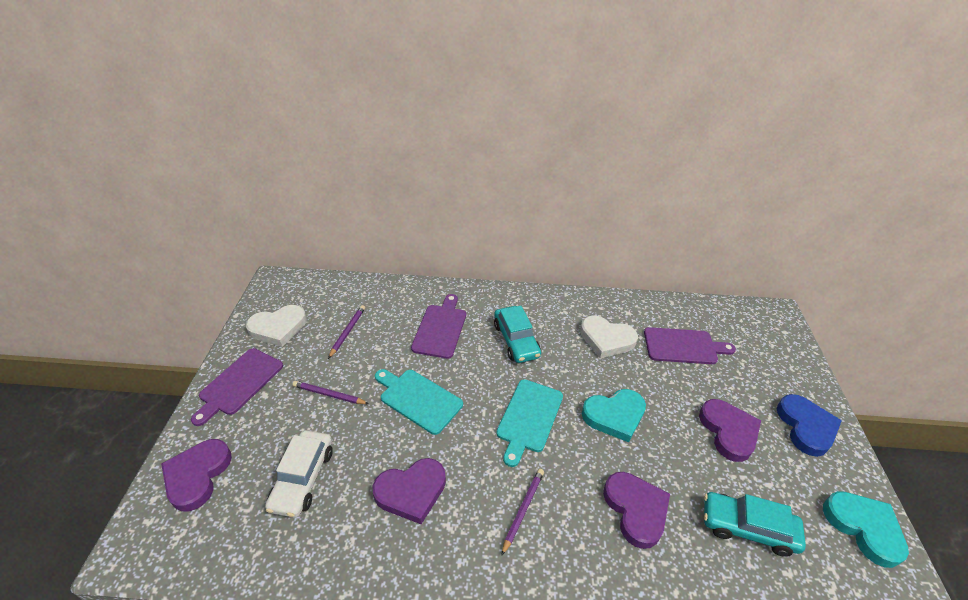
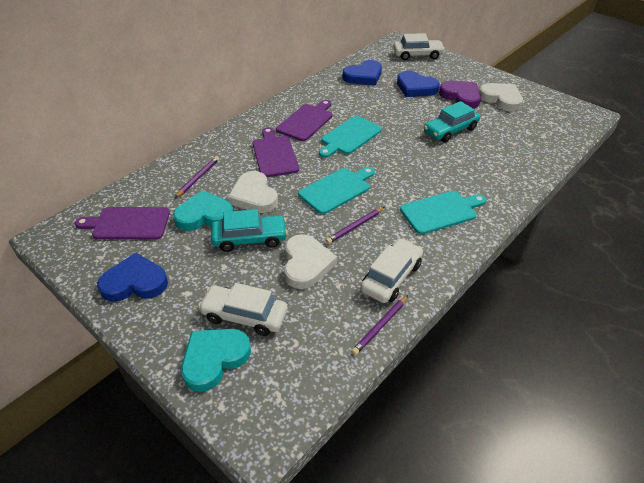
blue heart: [777,394,842,457] = 1 -> [97,253,168,302] [343,60,382,86] [397,71,440,97] = 3
purple heart: [161,439,232,512] [373,458,446,524] [603,472,670,549] [699,399,761,462] = 4 -> [439,81,481,109] = 1
turquoise cutting board: [375,369,463,435] [496,379,563,467] = 2 -> [298,167,375,214] [319,116,382,158] [400,191,486,234] = 3
white car: [265,430,333,518] = 1 -> [198,283,287,336] [360,239,423,303] [393,33,445,60] = 3
white heart: [246,305,307,347] [580,315,638,358] = 2 -> [228,171,278,213] [284,234,337,289] [479,83,523,111] = 3

